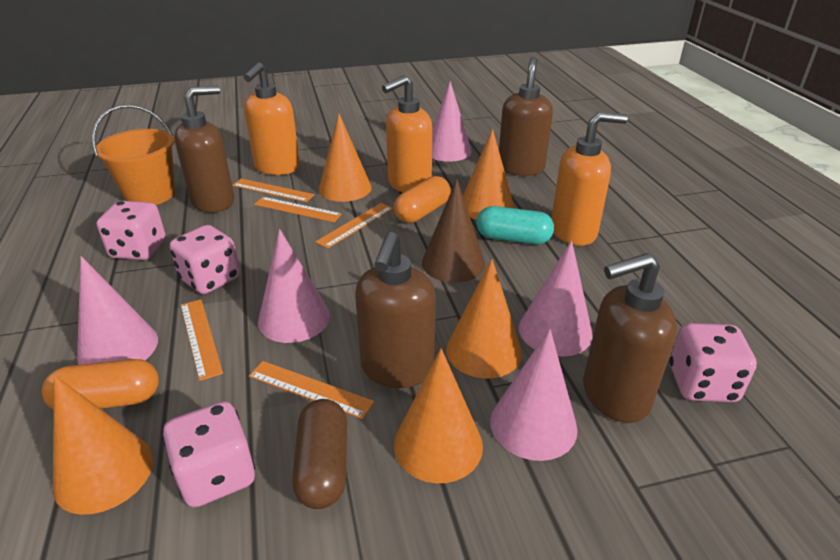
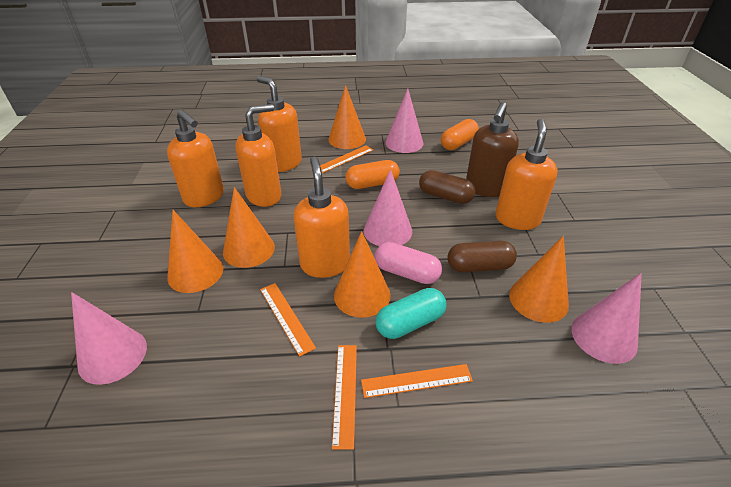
brown capsule: [292,399,347,509] = 1 -> [419,170,476,204] [447,241,517,272] = 2
brown cone: [422,179,485,282] = 1 -> none = 0
brown soap dispenser: [174,86,234,212] [355,232,436,388] [499,57,553,176] [583,253,677,423] = 4 -> [466,102,519,197] = 1
orange bucket: [92,105,175,205] = 1 -> none = 0
orange ruler: [181,299,223,381] [232,178,314,202] [249,361,374,419] [254,197,342,222] [315,203,393,249] = 5 -> [260,283,316,357] [320,146,373,173] [332,345,357,450] [361,364,473,398] = 4
orange soap dispenser: [244,62,300,175] [382,75,432,192] [551,112,628,246] = 3 -> [167,110,224,207] [235,104,281,207] [257,76,302,172] [293,157,350,278] [495,119,558,230] = 5
pink capsule: none = 0 -> [375,242,442,284] = 1
pink cone: [77,256,158,365] [258,229,330,343] [432,81,472,162] [490,329,578,461] [519,240,593,357] = 5 -> [71,292,147,385] [364,169,412,246] [385,89,424,153] [571,273,642,364] = 4
pink dice: [97,201,165,260] [162,401,255,507] [170,225,240,294] [669,323,757,402] = 4 -> none = 0

